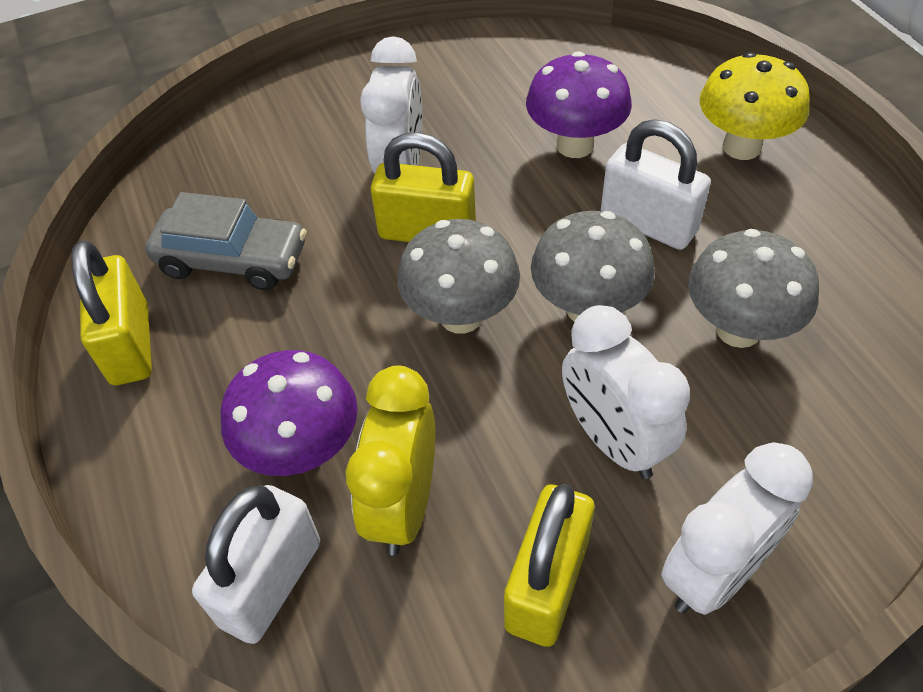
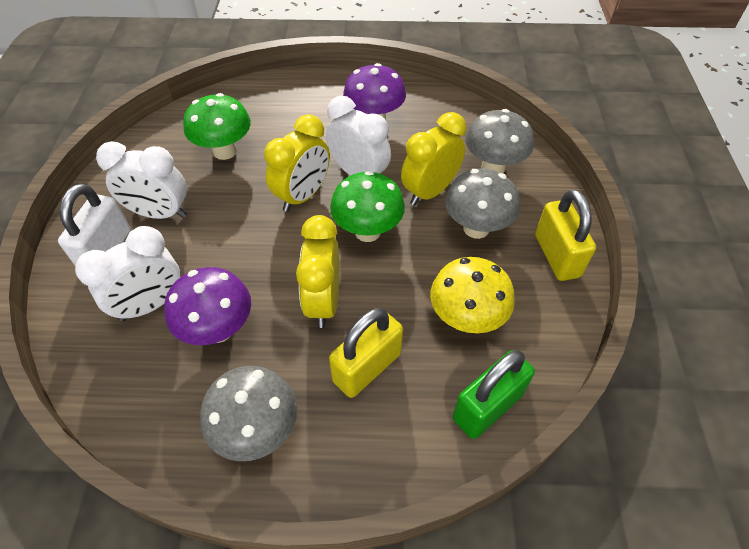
green mushroom: none = 0 -> [183,93,251,160] [330,171,405,242] = 2
green padlock: none = 0 -> [453,350,535,439] = 1
grey car: [145,192,307,290] = 1 -> none = 0
white padlock: [192,485,320,644] [601,119,711,250] = 2 -> [58,184,131,266] = 1
yellow clock: [345,365,435,555] = 1 -> [264,114,330,212] [296,215,339,328] [401,112,466,206] = 3
yellow padlock: [71,240,152,385] [371,132,476,242] [504,484,595,647] = 3 -> [329,308,403,398] [535,189,596,281] = 2

